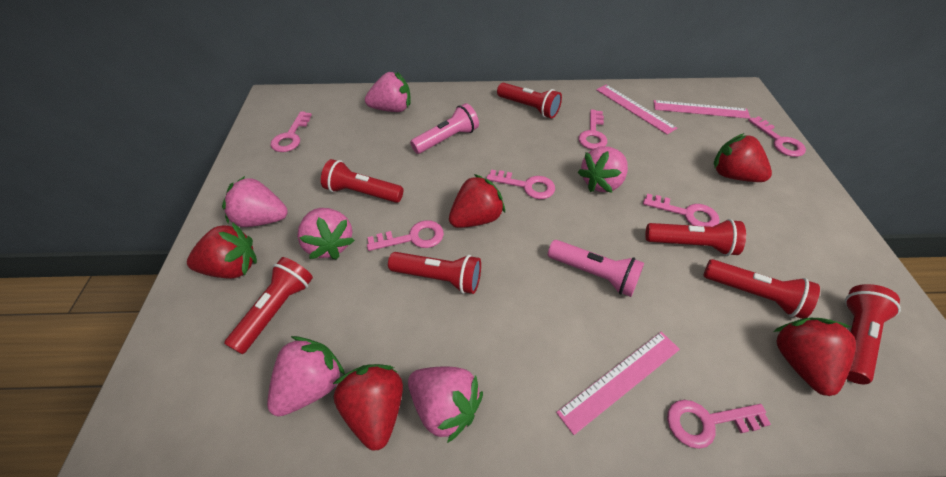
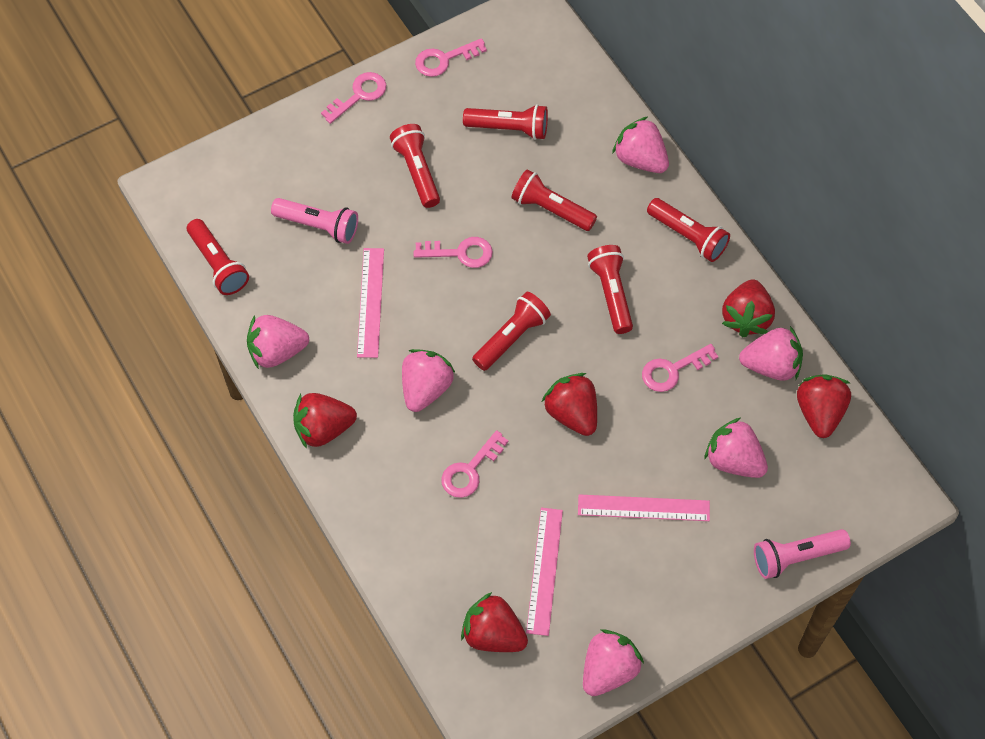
pink key: [271,111,312,152] [367,220,444,251] [486,169,555,199] [579,109,607,149] [643,193,720,227] [667,400,771,449] [748,116,806,157] = 7 -> [321,72,386,124] [414,237,493,268] [415,38,487,77] [441,430,508,498] [642,344,718,392] = 5

